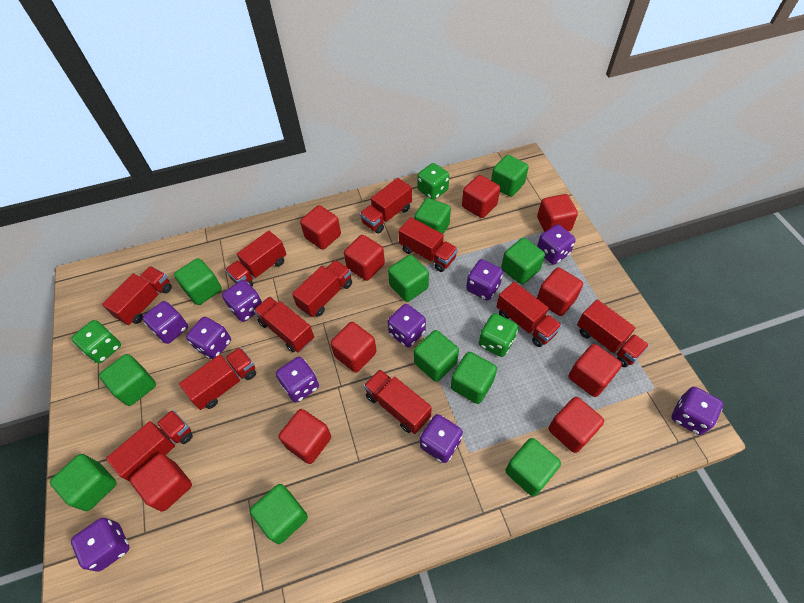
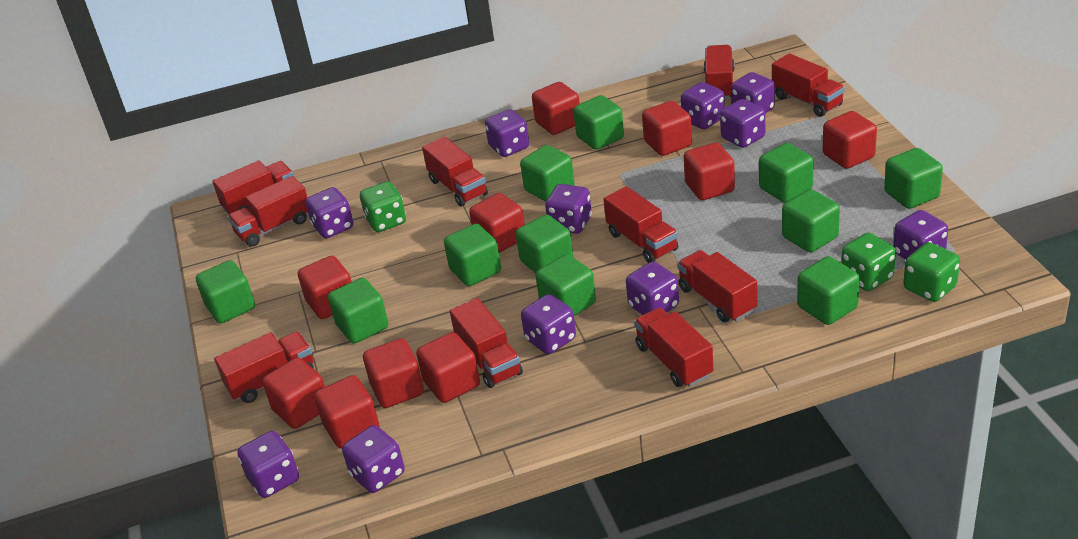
purple dice: [71,518,129,572] [142,301,188,344] [186,317,231,359] [222,280,262,322] [276,357,319,403] [388,304,426,348] [420,414,463,463] [466,259,503,301] [537,224,576,265] [671,387,723,435] = 10 -> [237,431,299,498] [305,187,354,238] [342,425,405,493] [485,109,529,157] [521,294,576,354] [545,184,592,234] [626,262,679,315] [681,82,725,129] [720,99,765,148] [731,72,775,113] [893,210,948,260] = 11
red truck: [102,266,172,325] [106,410,193,482] [179,347,256,410] [225,231,287,287] [254,297,314,352] [292,260,352,317] [360,178,412,234] [364,369,432,434] [398,217,458,272] [496,281,562,347] [577,299,649,367] = 11 -> [213,160,294,215] [214,332,314,403] [228,176,308,247] [422,137,488,207] [450,298,523,388] [604,186,678,263] [634,308,713,387] [677,250,758,322] [704,45,734,99] [772,53,845,117] = 10

